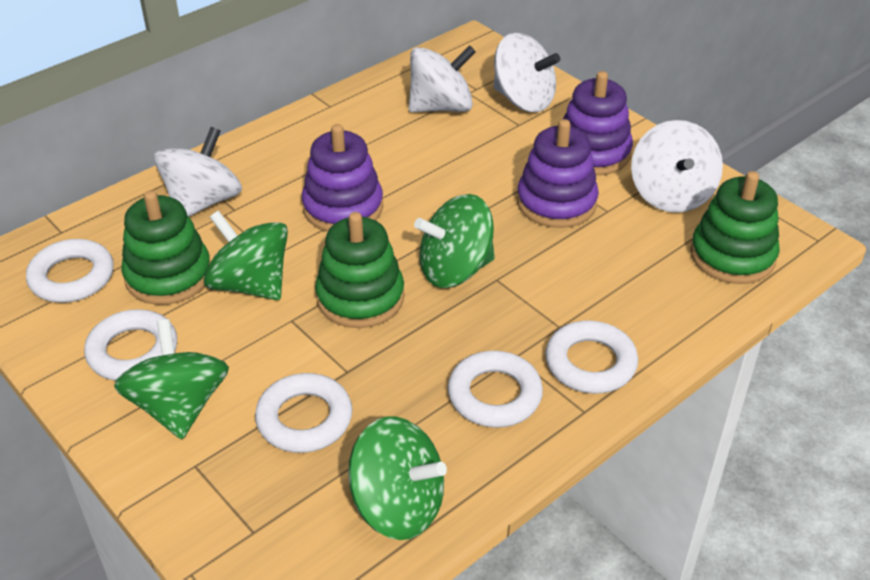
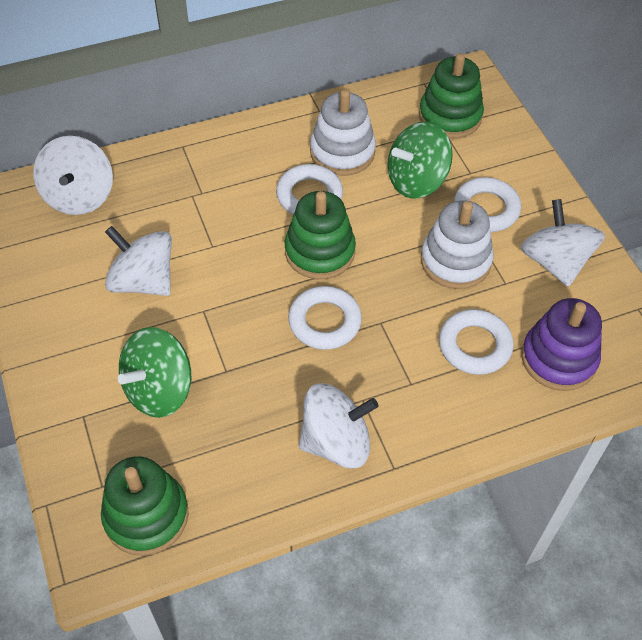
green spinning top: [114,319,229,439] [203,210,288,300] [348,417,447,540] [414,194,495,288] = 4 -> [118,327,191,418] [388,121,453,199] = 2
purple stacking toy: [302,124,383,231] [517,119,599,228] [563,71,633,176] = 3 -> [521,298,602,391] = 1
white ring: [26,239,114,303] [84,309,177,381] [255,373,352,453] [448,351,543,428] [545,320,638,394] = 5 -> [276,164,343,214] [288,286,362,350] [439,309,514,375] [454,177,521,232] = 4
white stacking toy: none = 0 -> [310,89,376,176] [421,200,494,289] = 2

